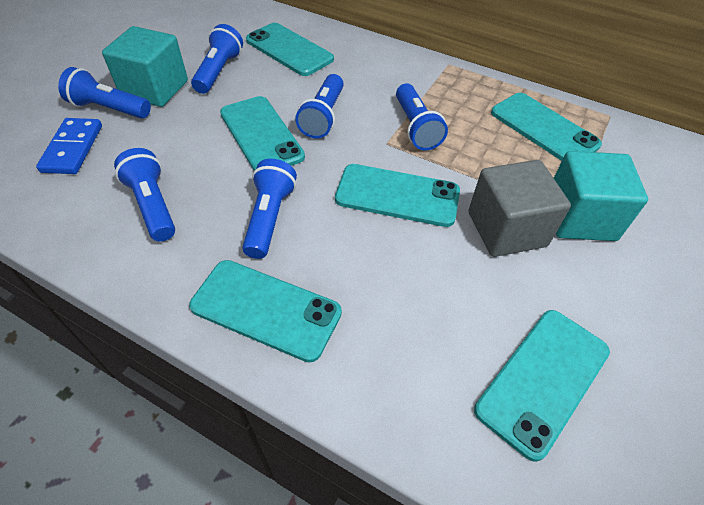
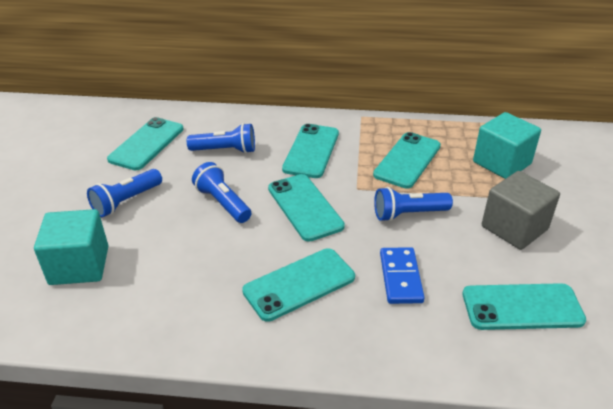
blue flashlight: [58,67,151,118] [114,148,175,242] [191,24,243,94] [242,159,297,259] [295,74,344,139] [396,84,448,151] = 6 -> [87,169,162,217] [187,123,255,153] [192,162,252,223] [374,187,453,222] = 4

